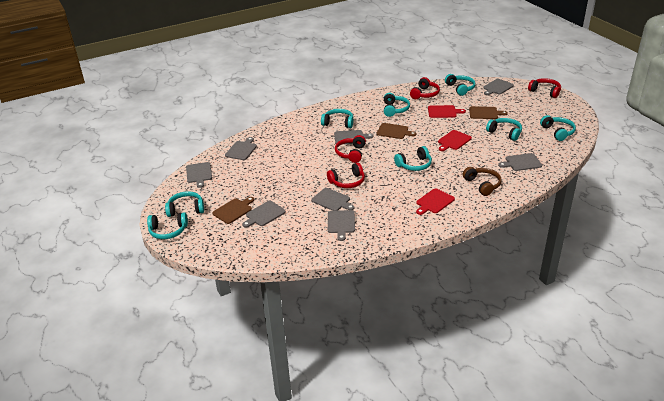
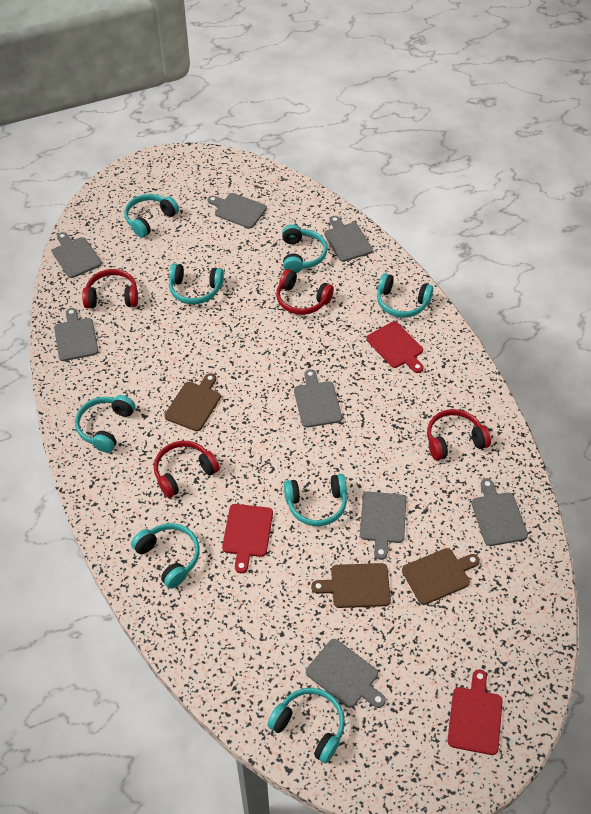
brown headphones: [463,167,501,196] = 1 -> none = 0

